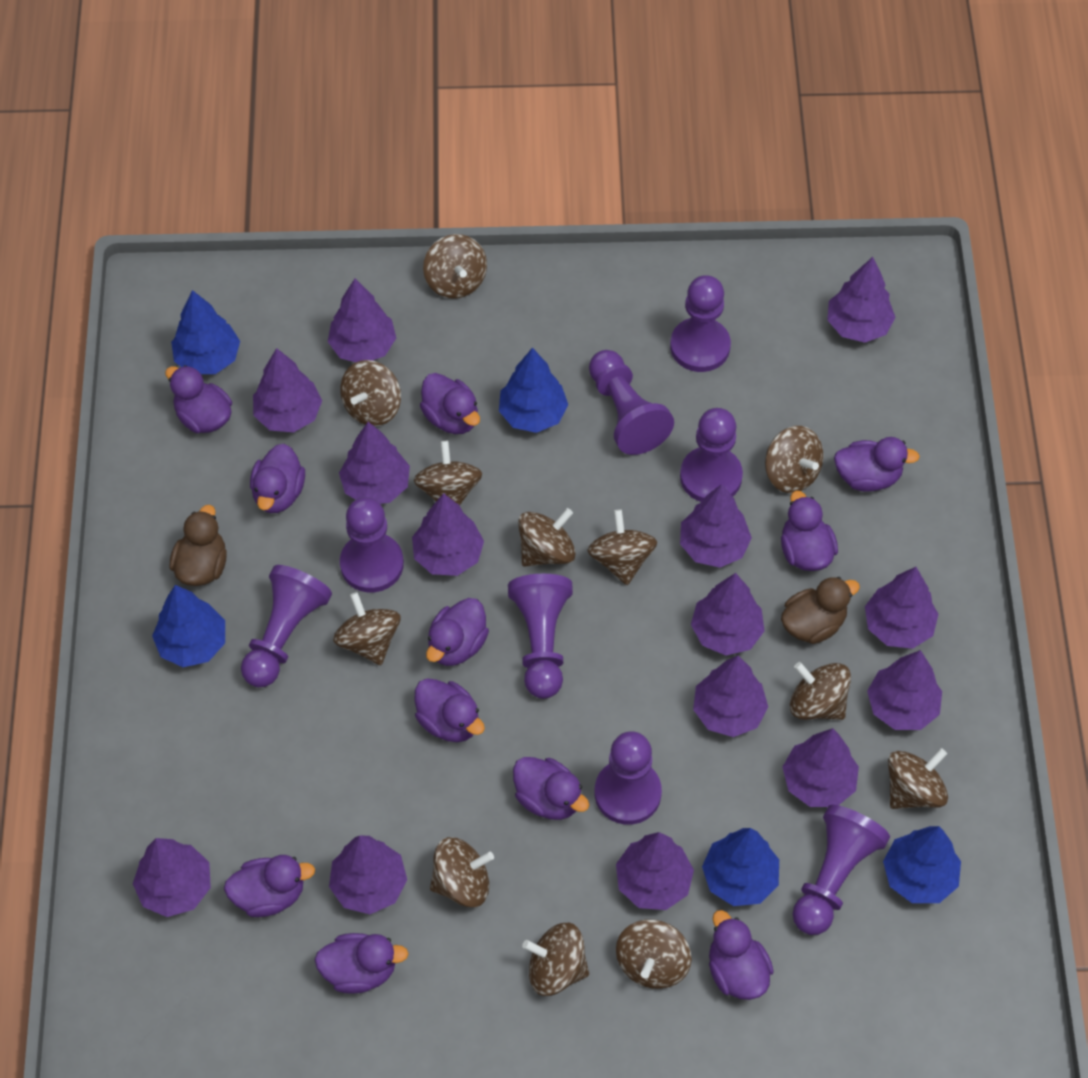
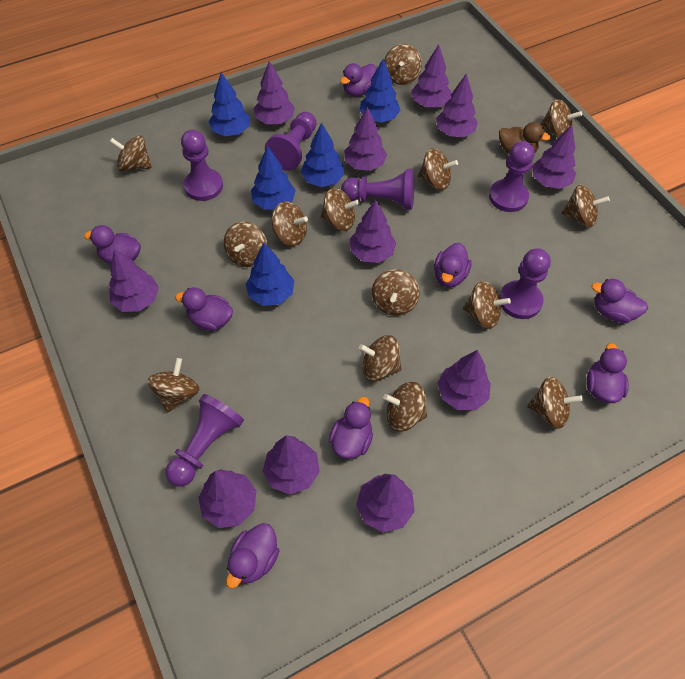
brown duck: [170,505,227,586] [781,577,860,644] = 2 -> [499,122,551,154] = 1
brown spinning top: [333,592,401,665] [340,360,401,426] [414,441,482,506] [423,234,487,299] [430,837,494,907] [518,508,576,567] [522,923,589,996] [588,509,657,585] [616,919,692,989] [765,426,824,493] [790,662,851,720] [888,748,948,809] = 12 -> [110,135,152,172] [147,358,200,412] [224,221,267,267] [272,201,308,246] [321,188,359,231] [359,335,402,382] [372,269,420,316] [383,382,427,432] [384,44,422,85] [418,148,458,190] [463,281,511,329] [527,376,583,429] [541,99,582,138] [561,184,610,227] = 14
purple duck: [165,365,232,433] [224,855,315,917] [250,444,305,513] [314,933,409,994] [414,678,485,742] [420,373,480,434] [426,598,489,666] [513,757,589,820] [709,910,774,1000] [781,491,838,571] [834,437,920,492] = 11 -> [84,225,141,264] [175,287,233,331] [226,523,279,589] [329,397,373,459] [340,63,377,97] [434,243,471,287] [586,343,629,403] [591,279,648,323] = 8
purple pawn: [241,565,332,687] [340,497,404,592] [508,574,573,699] [589,350,674,455] [595,731,662,825] [670,275,731,372] [680,408,743,502] [793,805,890,935] = 8 -> [165,394,244,486] [181,130,223,201] [265,112,316,171] [341,169,414,210] [489,141,535,212] [499,248,551,319] = 6
purple tree: [133,838,211,917] [253,348,322,432] [328,279,396,362] [329,835,407,914] [339,422,410,504] [412,493,484,576] [616,832,694,910] [680,484,752,568] [691,573,765,655] [693,656,768,737] [782,728,859,807] [827,257,895,343] [865,567,938,649] [867,650,942,730] = 14 -> [109,249,159,312] [198,469,257,528] [254,61,295,124] [263,435,320,495] [344,107,387,171] [350,199,396,263] [356,474,415,533] [411,44,451,107] [436,73,478,137] [438,350,491,410] [532,125,576,189] = 11

